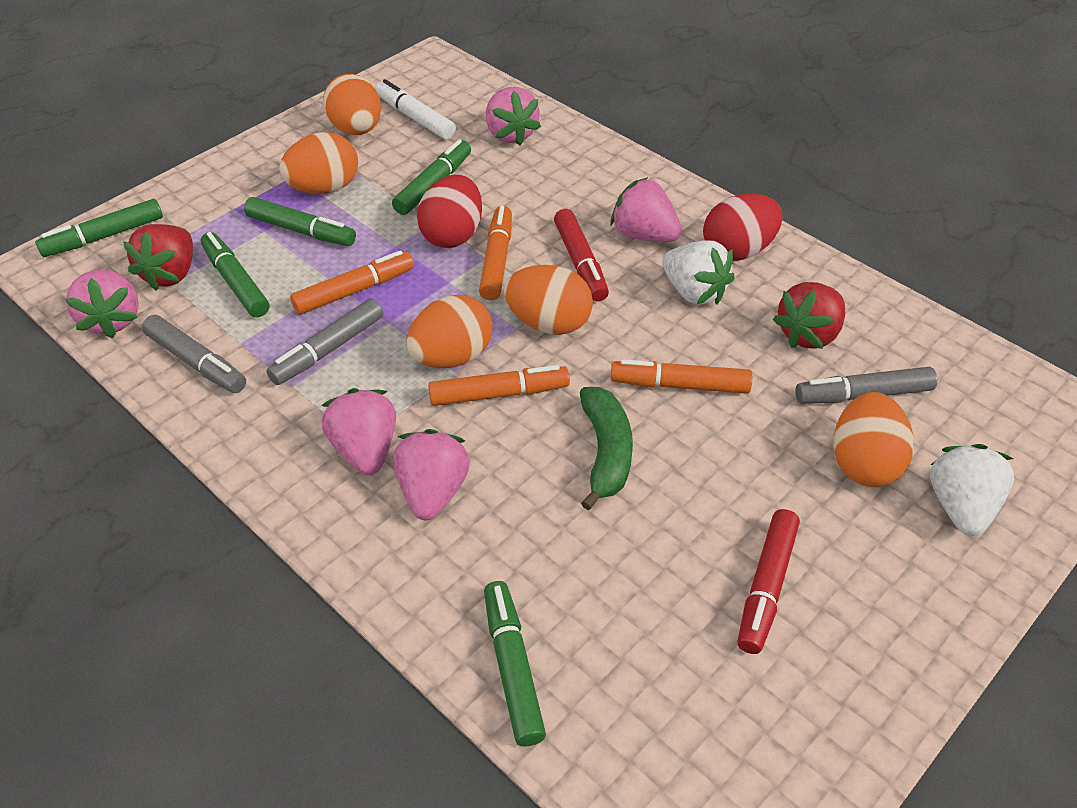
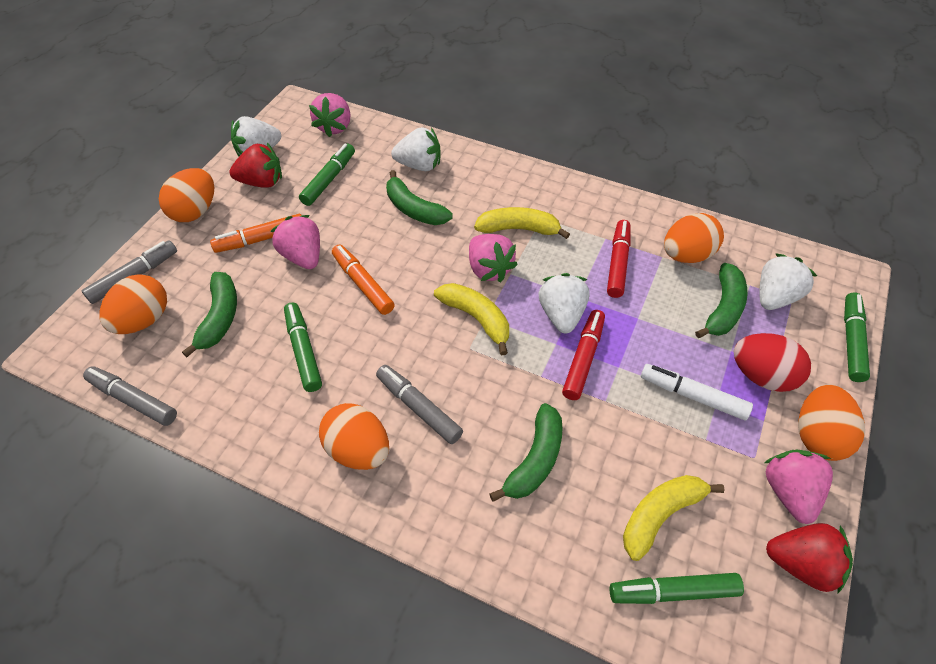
green banana: [580,387,633,510] = 1 -> [182,272,237,357] [386,170,453,225] [489,403,562,502] [695,263,748,338] = 4
green marker: [35,199,163,257] [201,232,269,317] [244,197,356,246] [392,139,471,215] [484,581,546,747] = 5 -> [284,302,322,392] [299,143,355,206] [610,573,744,604] [844,293,870,382] = 4
orange marker: [290,250,414,315] [428,365,570,406] [479,206,512,300] [611,359,752,394] = 4 -> [210,214,302,253] [332,245,395,315] = 2
pink strawberry: [65,269,139,338] [321,388,396,475] [393,429,470,520] [486,87,541,146] [610,177,682,242] = 5 -> [271,215,320,269] [309,93,351,137] [469,234,518,283] [764,449,833,524] = 4
red egg: [417,175,482,248] [703,193,783,261] = 2 -> [734,333,811,392] = 1
white strawberry: [662,241,735,305] [930,444,1014,536] = 2 -> [231,116,281,156] [391,127,441,171] [539,273,589,333] [759,253,817,310] = 4
yellow banana: none = 0 -> [434,283,509,355] [474,207,570,239] [623,475,725,561] = 3

